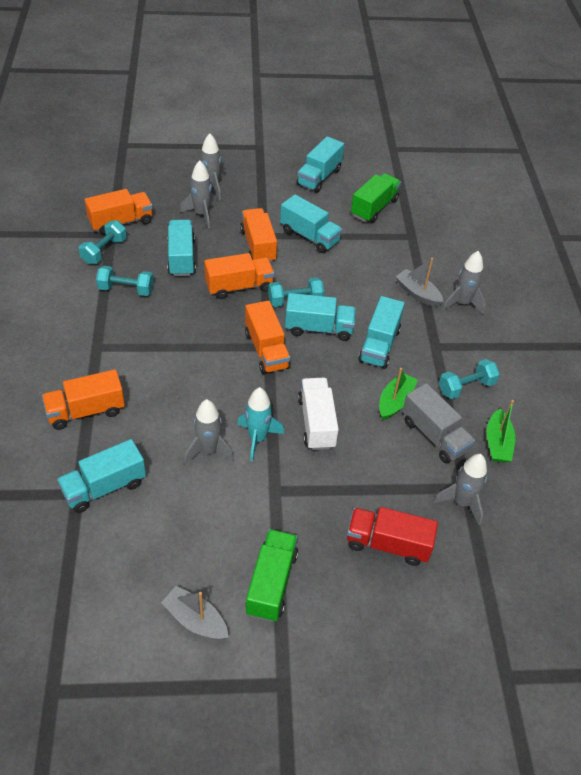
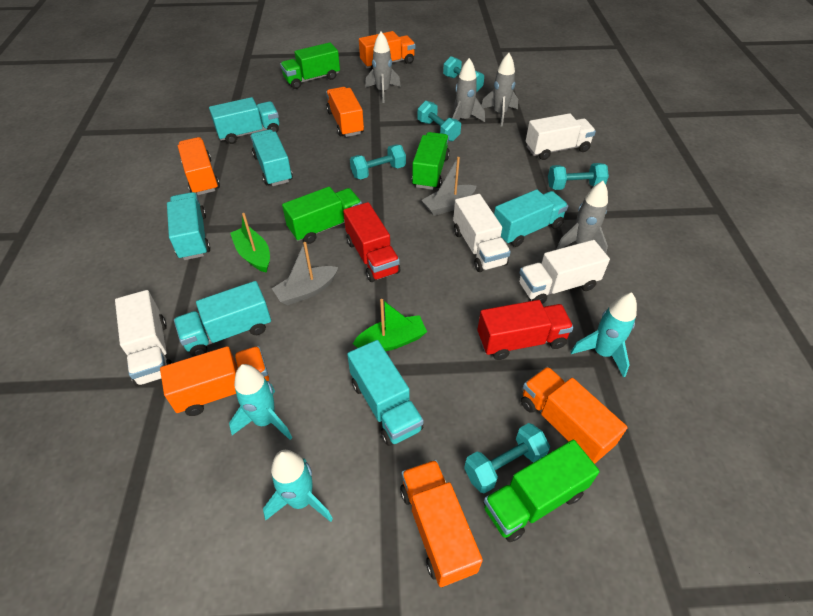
green truck: [246,529,298,622] [351,173,401,223] = 2 -> [280,42,340,89] [282,187,362,244] [412,132,450,190] [484,440,600,542] = 4
grey rocket: [180,160,217,228] [184,399,234,464] [190,134,224,200] [433,454,487,525] [443,251,486,314] = 5 -> [365,32,401,103] [452,58,485,122] [482,53,518,126] [556,181,608,253] = 4
grey truck: [402,383,475,463] = 1 -> none = 0
orange truck: [42,369,125,430] [85,189,153,235] [204,253,274,299] [240,208,277,263] [245,300,291,374] = 5 -> [160,346,269,416] [178,137,220,195] [326,87,364,137] [359,31,415,69] [400,460,483,587] [521,367,628,464] = 6
red truck: [347,507,438,566] = 1 -> [343,202,400,282] [477,300,574,360] = 2
turquoise dumbbell: [79,220,127,264] [96,266,154,296] [268,277,324,307] [439,359,500,399] = 4 -> [350,144,406,180] [418,101,461,141] [443,56,484,92] [464,423,550,494] [548,163,609,190] = 5
turquoise rocket: [237,387,284,461] = 1 -> [229,364,292,440] [263,450,333,522] [571,292,637,378] = 3
white truck: [298,378,339,450] = 1 -> [115,290,172,387] [453,194,511,272] [519,240,610,304] [526,113,596,160] = 4

